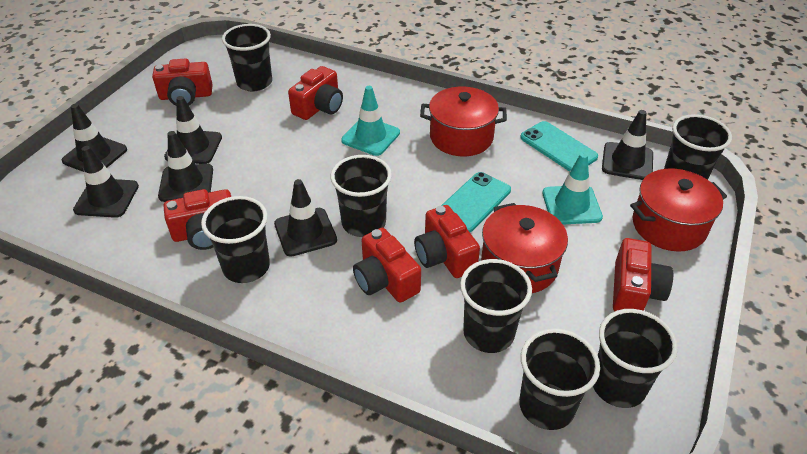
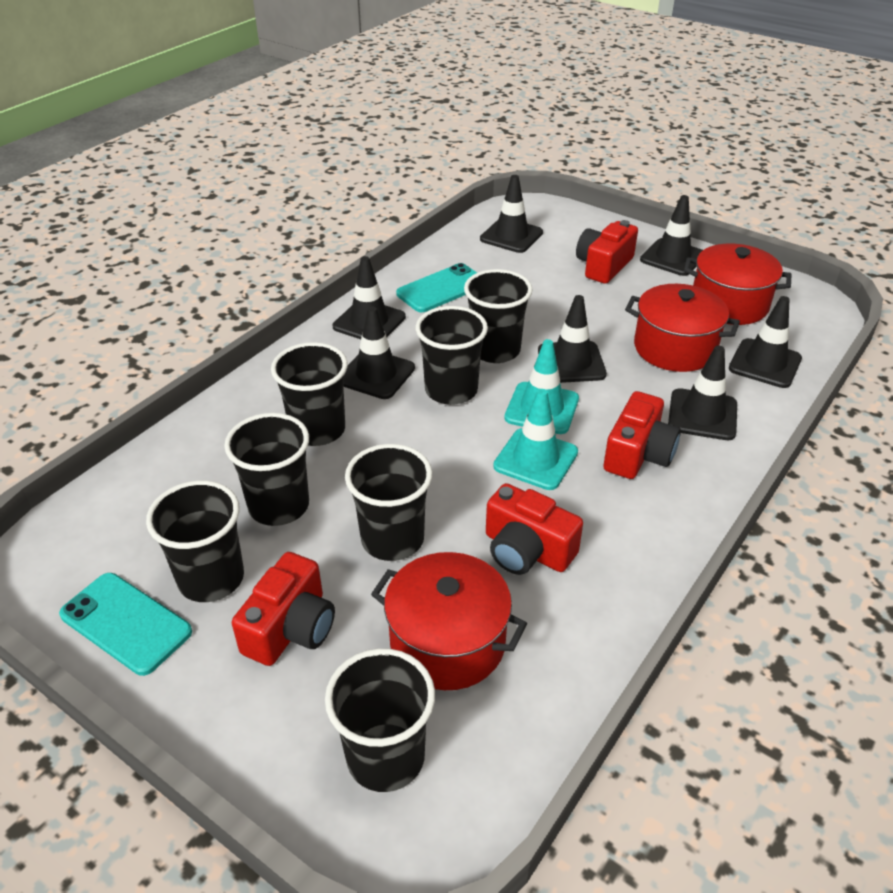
black traffic cone: [62,104,127,172] [73,146,139,218] [158,131,213,202] [164,96,222,164] [274,179,337,257] [602,110,653,180] = 6 -> [333,256,406,339] [344,307,415,399] [480,175,543,253] [538,295,607,383] [640,195,703,276] [668,346,737,440] [729,296,802,388] = 7
red camera: [152,58,213,106] [164,189,231,250] [288,66,343,120] [353,228,421,303] [414,205,480,278] [613,238,673,311] = 6 -> [232,552,335,666] [486,483,583,575] [576,220,638,284] [603,391,681,479] = 4

